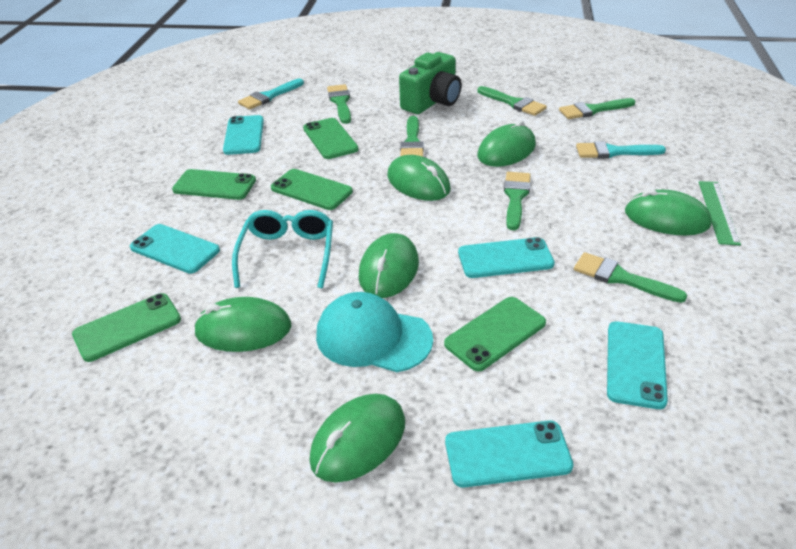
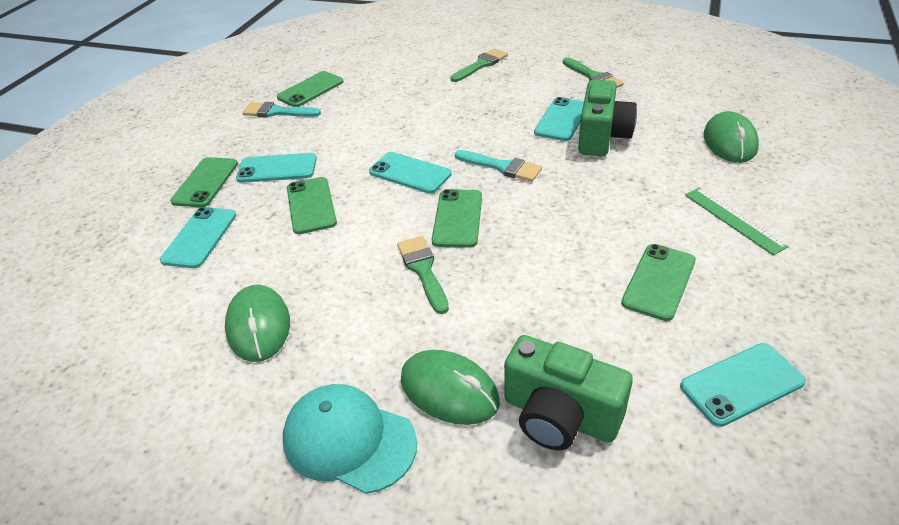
green brush: [327,84,351,124] [400,116,424,157] [478,86,547,116] [504,172,531,230] [559,98,635,119] [574,252,687,303] = 6 -> [397,236,449,314] [450,48,508,82] [563,57,624,88] = 3
green camera: [399,52,462,114] = 1 -> [504,335,633,450] [578,80,637,156] = 2
green mouse: [194,297,292,352] [309,394,405,482] [359,233,419,298] [387,155,451,201] [478,120,536,167] [625,189,712,236] = 6 -> [225,284,290,362] [401,350,500,425] [704,111,759,163] = 3
turquoise glasses: [232,210,333,288] = 1 -> none = 0

